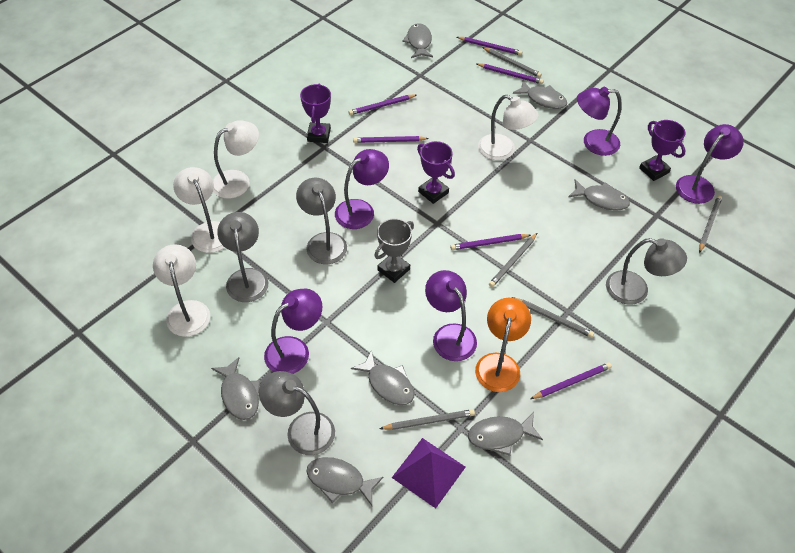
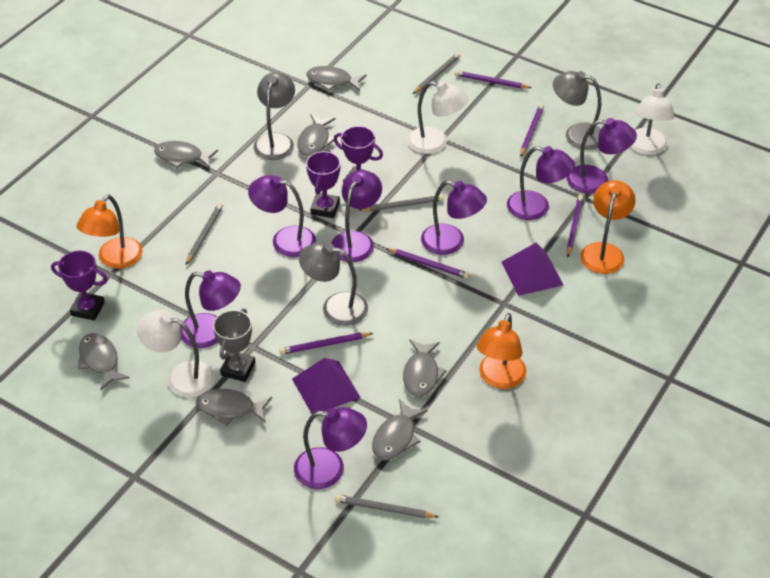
grey lamp: [217,212,268,302] [259,371,335,455] [296,178,347,264] [606,238,687,305] = 4 -> [254,72,295,160] [299,242,368,326] [553,71,601,150] = 3
grey pencil: [379,409,475,430] [482,47,542,78] [489,233,537,287] [512,297,594,338] [699,196,722,253] = 5 -> [186,203,223,265] [335,495,439,518] [359,195,444,211] [413,53,461,94] = 4
orange lamp: [475,298,531,392] = 1 -> [77,195,143,269] [477,313,527,389] [581,180,636,274] = 3
purple lamp: [264,289,322,374] [335,149,389,229] [425,270,477,361] [577,87,622,156] [676,124,744,204] = 5 -> [180,270,241,348] [248,175,316,257] [294,407,367,489] [331,170,382,262] [421,180,487,255] [507,146,575,220] [567,118,637,193] = 7
purple pencil: [348,95,416,115] [353,136,429,143] [450,234,531,250] [457,37,522,55] [477,63,544,84] [530,362,612,399] = 6 -> [280,332,373,355] [385,248,470,279] [454,70,531,89] [520,104,544,157] [567,195,583,257] = 5
purple pyramid: [392,438,466,508] = 1 -> [292,358,361,414] [502,243,563,296] = 2
white lamp: [153,244,210,337] [173,167,225,253] [213,120,259,199] [478,95,539,160] = 4 -> [137,310,215,398] [407,81,468,154] [631,83,675,155] = 3

